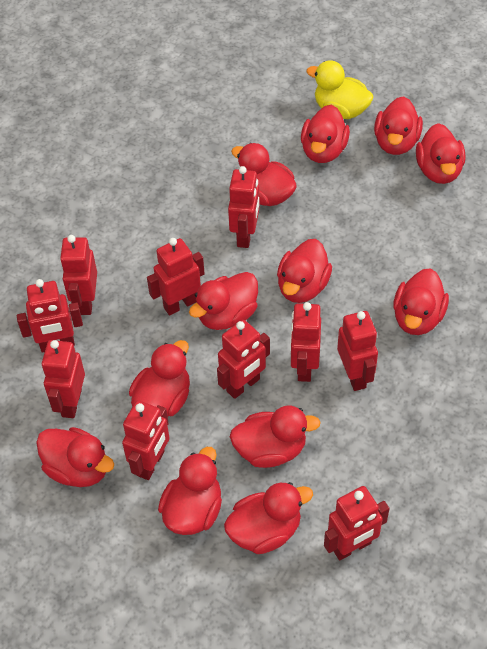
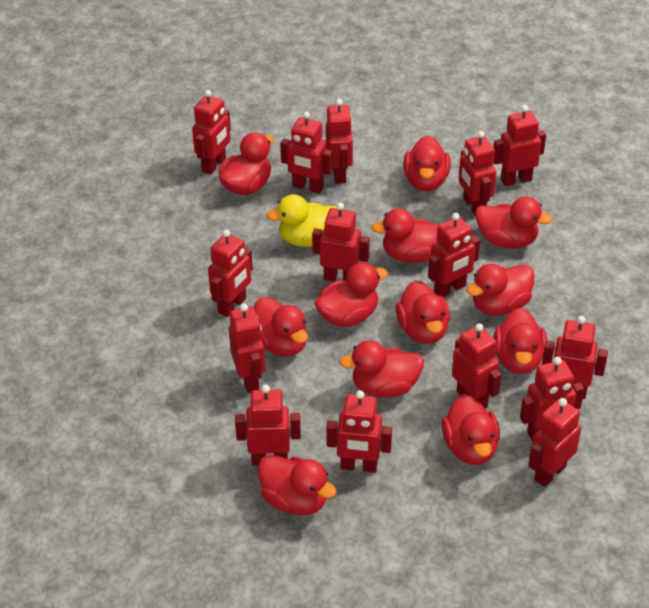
red robot: [17,279,83,353] [42,340,85,418] [60,235,97,315] [122,400,169,480] [147,238,205,316] [217,320,270,399] [228,166,260,248] [290,302,321,382] [324,486,390,560] [337,311,378,391] = 10 -> [192,90,231,175] [208,230,253,317] [229,303,265,393] [235,385,301,466] [280,112,333,194] [312,203,370,282] [326,99,353,184] [326,390,392,473] [428,213,480,297] [452,323,502,409] [459,131,496,217] [493,105,546,187] [520,357,584,441] [528,398,581,487] [542,316,608,399] = 15

